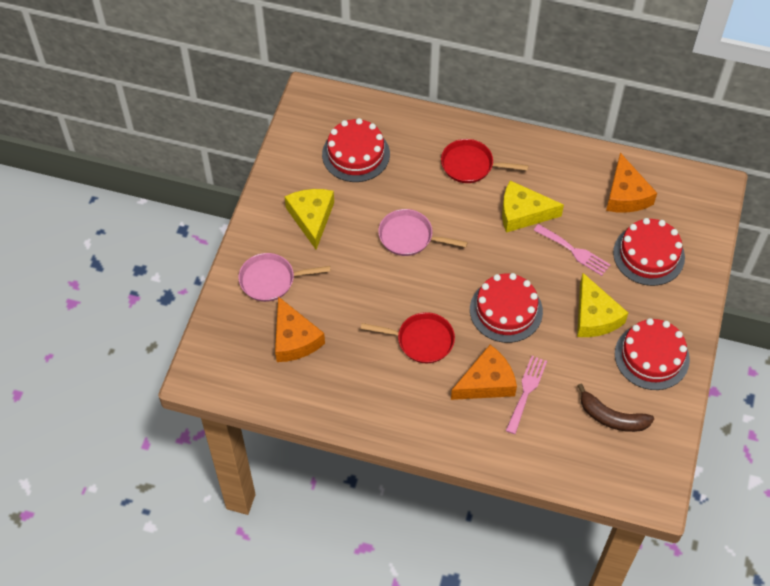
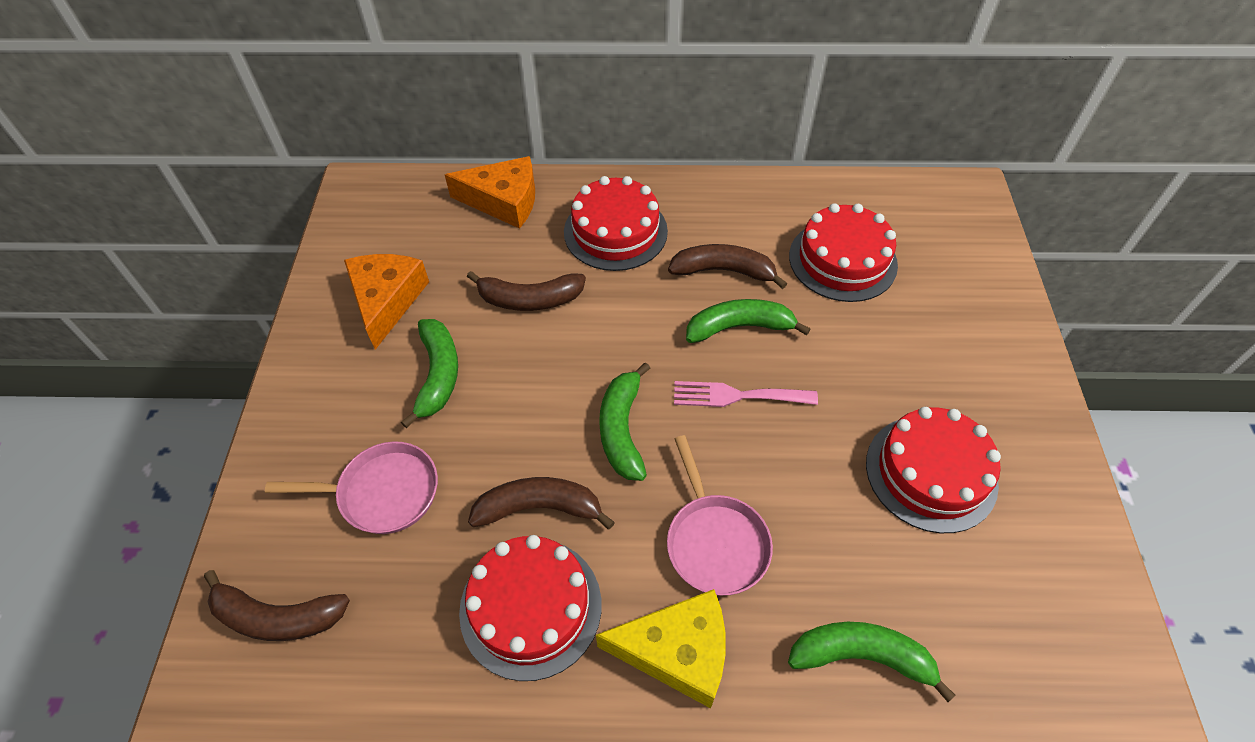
brown banana: [577,383,654,432] = 1 -> [204,570,350,641] [467,271,586,311] [468,477,615,530] [668,244,787,289] = 4
green banana: none = 0 -> [401,319,458,428] [599,362,650,481] [686,299,810,343] [788,622,955,702] = 4
orange cheese: [275,297,325,362] [451,345,517,400] [606,153,657,213] = 3 -> [344,254,429,350] [445,156,535,229] = 2
pink fork: [506,356,547,434] [534,224,611,276] = 2 -> [674,381,818,407] = 1
red pan: [361,312,455,363] [441,139,528,183] = 2 -> none = 0
yellow cheese: [285,189,334,250] [502,181,564,233] [577,273,628,337] = 3 -> [596,589,726,708] = 1

